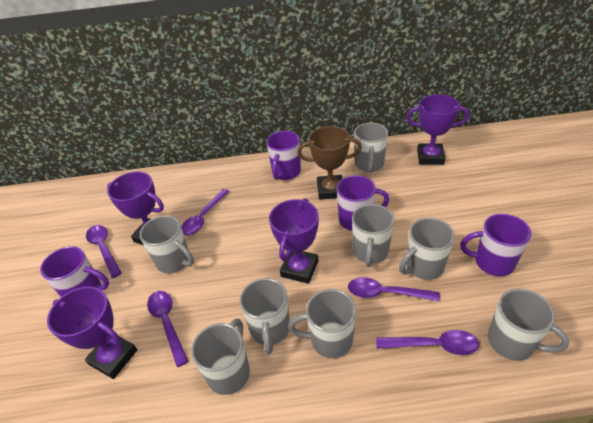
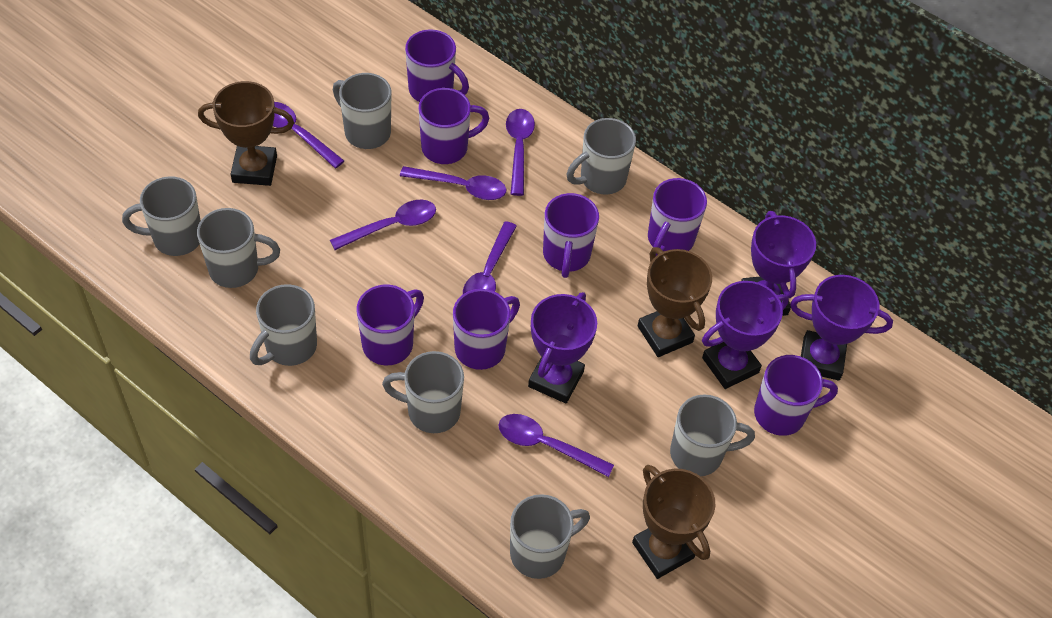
brown trophy: [297,126,362,200] = 1 -> [198,81,294,186] [632,465,716,579] [638,247,712,357] = 3
purple mug: [40,246,109,297] [266,131,301,180] [337,175,389,231] [460,214,531,276] = 4 -> [357,285,424,365] [405,29,469,102] [419,88,489,164] [453,289,520,370] [543,193,599,278] [648,178,707,256] [754,355,838,436] = 7
purple spoon: [86,225,122,278] [147,291,188,367] [181,189,230,236] [348,277,440,301] [376,330,479,355] = 5 -> [273,102,344,168] [330,200,436,250] [400,166,506,200] [463,221,517,294] [498,414,614,477] [506,109,535,196] = 6

